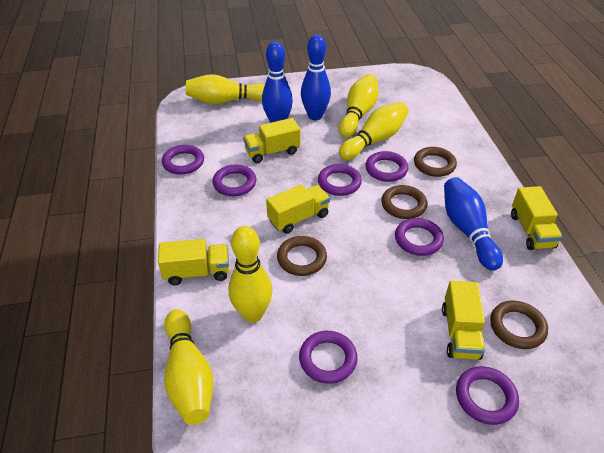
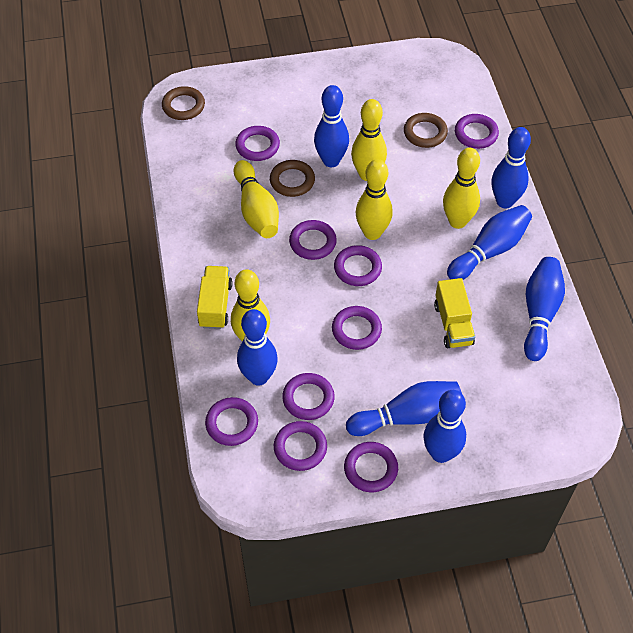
blue bowling pin: [262,41,293,123] [301,35,331,120] [444,177,503,271] = 3 -> [237,309,278,386] [314,85,349,167] [346,381,462,436] [423,390,466,463] [447,205,532,280] [492,127,531,209] [524,257,565,361] = 7
brown ring: [277,236,327,276] [381,185,427,219] [414,147,457,177] [490,300,548,349] = 4 -> [162,86,205,120] [270,160,315,197] [404,113,448,148] = 3
purple ring: [162,145,204,175] [213,165,256,196] [299,331,357,384] [318,164,362,196] [366,151,408,182] [395,218,444,256] [456,366,519,425] = 7 -> [205,397,258,446] [235,126,280,161] [274,421,327,471] [282,373,335,420] [289,220,337,260] [332,306,382,350] [334,245,382,286] [344,442,398,492] [455,114,499,149] = 9
yellow truck: [158,239,229,285] [243,118,300,163] [266,184,330,234] [442,281,485,360] [511,186,562,250] = 5 -> [197,266,233,329] [434,278,475,348] = 2

